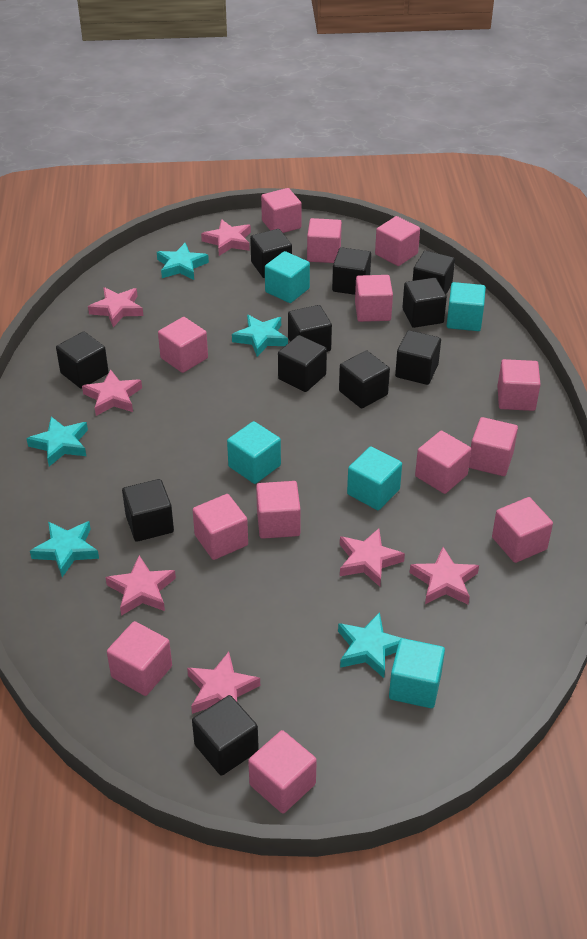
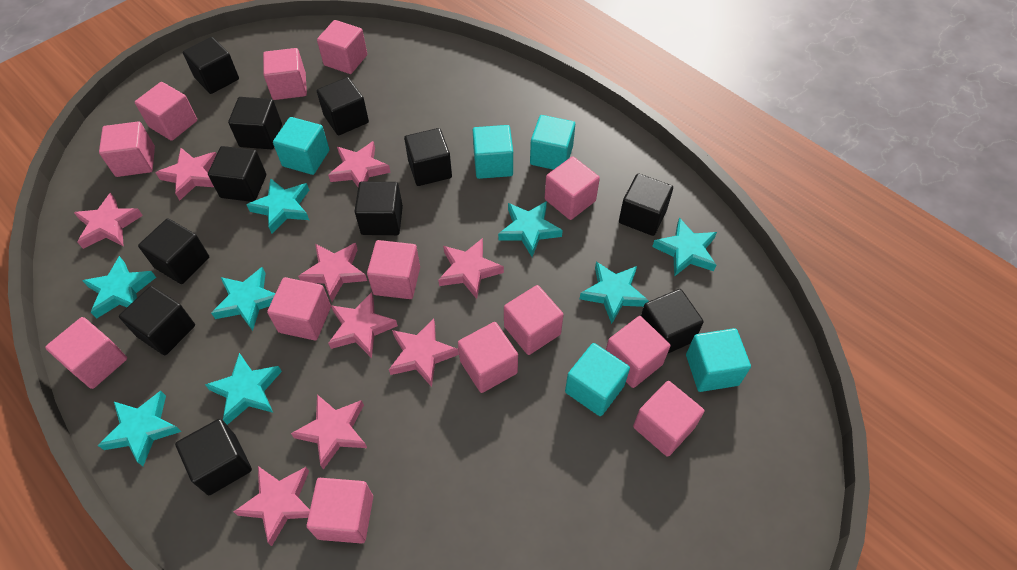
pink star: [82,370,142,416] [88,287,143,327] [106,555,176,616] [187,652,260,714] [201,219,251,256] [340,528,405,587] [410,547,479,604] = 7 -> [74,193,143,249] [155,148,217,200] [234,466,310,546] [291,395,367,470] [298,243,367,302] [328,141,391,187] [328,292,398,358] [389,319,459,387] [438,238,504,299] = 9
turquoise star: [26,417,88,466] [30,521,99,577] [157,243,209,280] [232,315,288,357] [338,612,401,678] = 5 -> [82,256,156,319] [97,391,181,466] [205,353,282,425] [211,267,275,331] [247,178,309,233] [498,201,563,257] [580,262,649,324] [652,218,717,277] = 8

